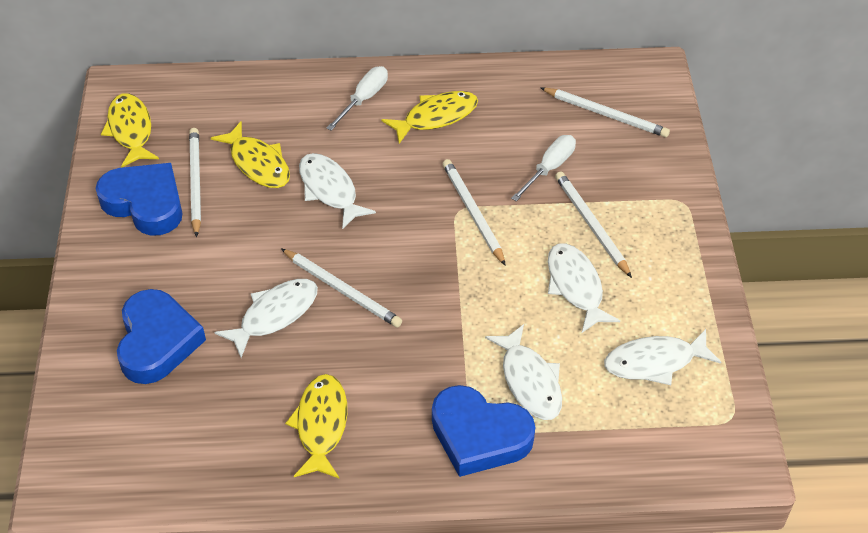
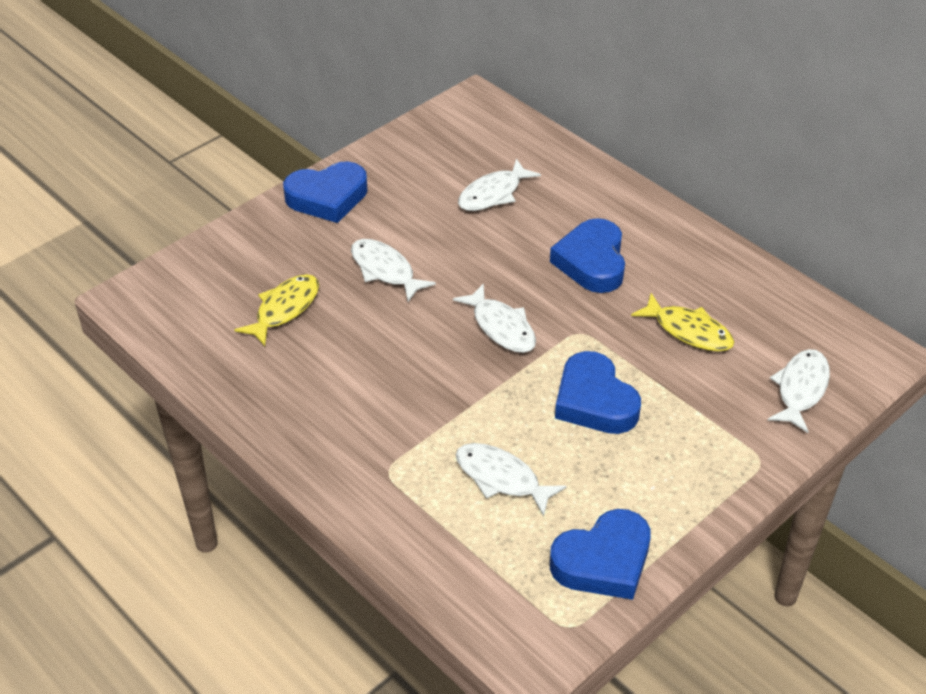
blue heart: [96,163,183,236] [117,289,206,384] [432,385,535,477] = 3 -> [283,161,368,223] [550,218,625,293] [550,509,651,600] [555,351,641,434] = 4
white pencil: [189,128,201,237] [281,248,402,327] [443,159,506,266] [540,87,670,137] [555,171,632,278] = 5 -> none = 0
white screwdriver: [327,66,388,131] [511,135,576,201] = 2 -> none = 0
yellow fish: [101,93,159,168] [211,121,290,188] [285,374,347,478] [382,91,478,144] = 4 -> [234,274,319,346] [631,293,734,352] = 2

